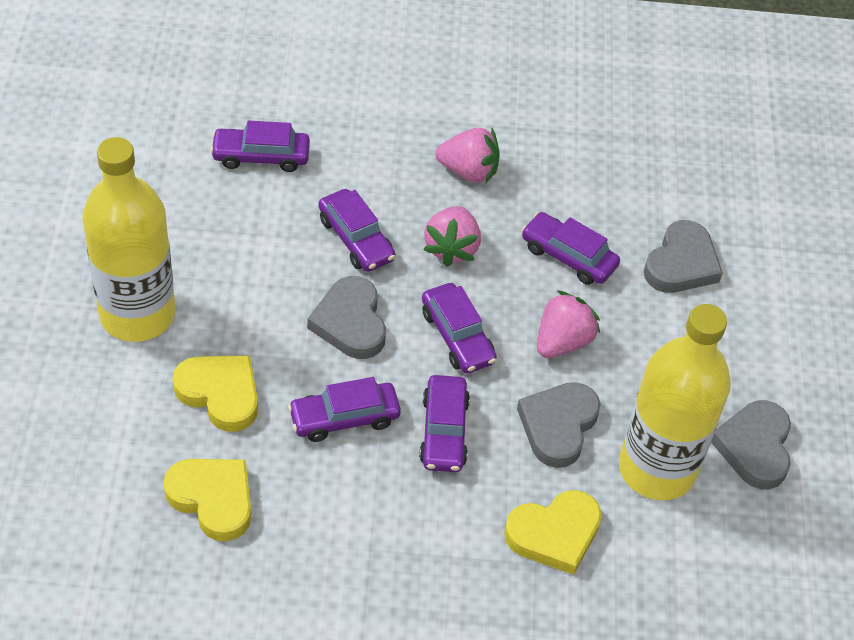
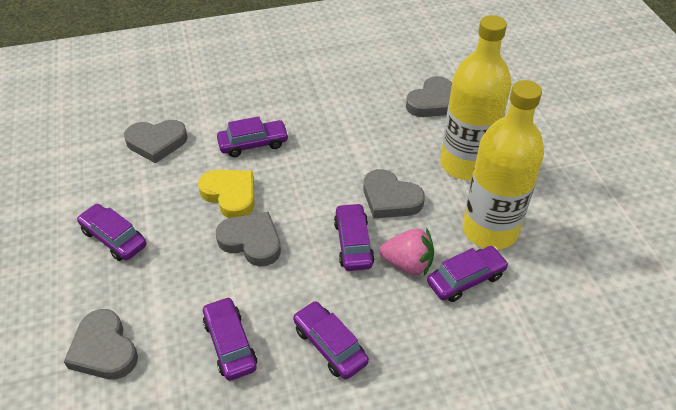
grey heart: [307,276,386,359] [517,382,601,468] [644,220,723,293] [711,400,791,489] = 4 -> [64,309,138,379] [124,120,188,163] [216,212,281,267] [364,169,425,219] [406,76,452,117] = 5
pink strawberry: [423,206,481,267] [436,128,500,183] [537,290,600,358] = 3 -> [380,228,434,276] = 1
yellow heart: [163,459,251,541] [172,355,258,432] [504,490,602,575] = 3 -> [198,170,254,218] = 1

